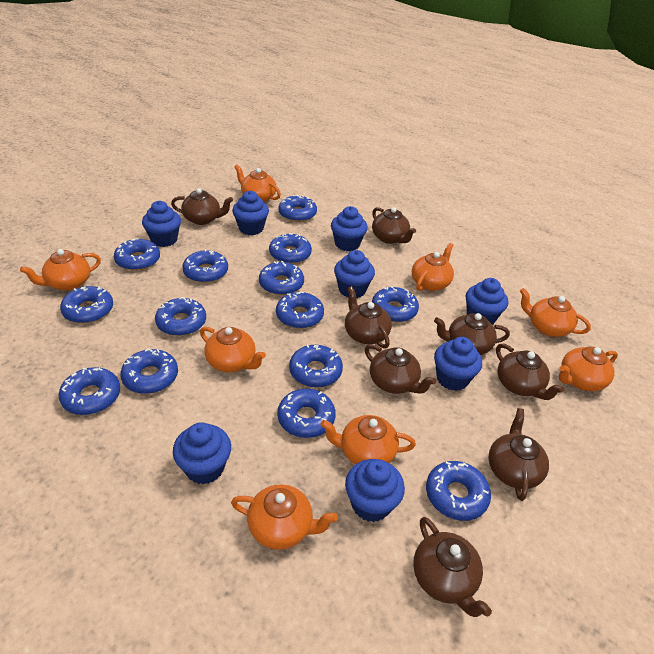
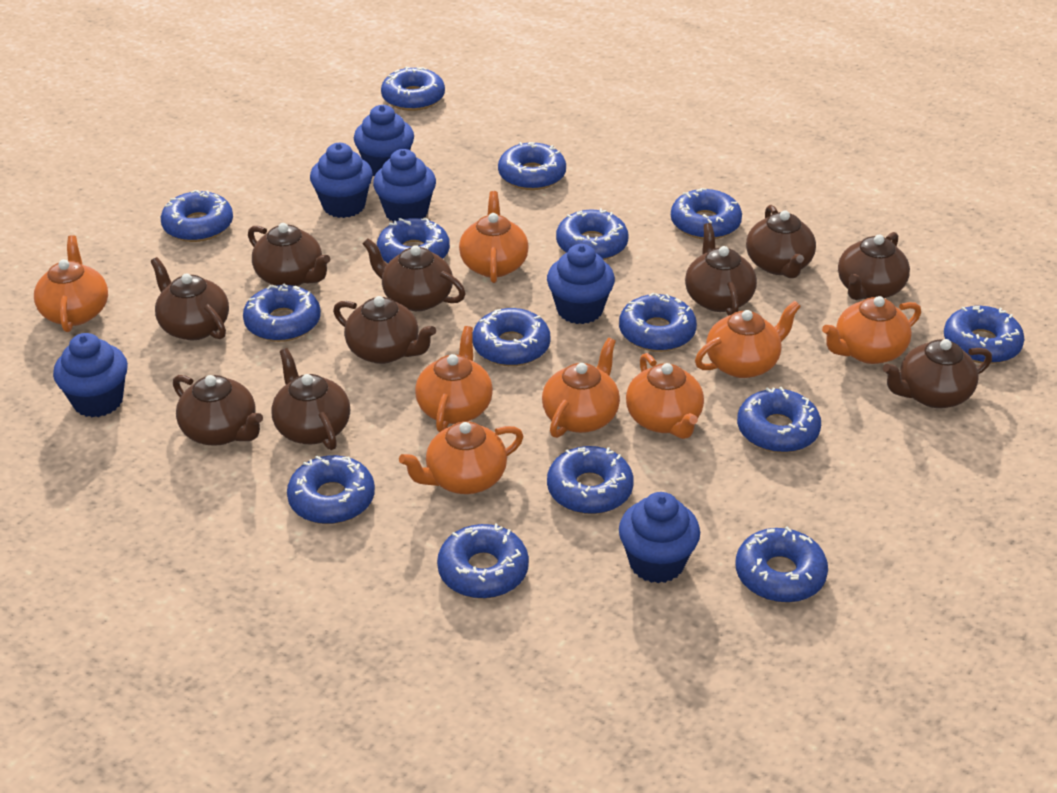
blue cupcake: [142,201,181,247] [173,422,231,485] [232,191,269,235] [331,206,368,251] [334,250,375,298] [345,459,405,522] [434,337,482,391] [466,278,508,325] = 8 -> [53,333,128,417] [310,143,373,218] [354,105,414,176] [373,149,436,223] [547,244,615,324] [619,492,700,583] = 6
blue donut: [58,367,120,415] [60,286,113,323] [114,238,160,271] [120,348,178,394] [155,297,206,336] [182,249,228,283] [259,261,304,295] [269,233,312,264] [276,292,324,329] [277,389,336,438] [278,195,317,222] [289,344,343,388] [372,286,419,322] [426,461,491,521] = 14 -> [161,190,233,242] [243,284,321,342] [287,455,375,524] [377,218,450,263] [381,66,445,111] [437,524,529,599] [472,308,551,366] [498,142,566,190] [547,446,634,514] [556,208,628,260] [619,293,697,352] [671,188,742,239] [736,526,828,603] [737,387,821,453] [944,306,1025,364] = 15
brown teapot: [171,188,233,225] [345,286,392,349] [365,344,436,394] [372,207,416,244] [413,517,492,617] [434,313,510,355] [488,408,549,501] [496,343,564,400] = 8 -> [151,257,229,340] [173,375,263,446] [248,223,331,286] [271,348,350,450] [333,296,436,364] [363,238,466,311] [685,223,757,315] [746,205,816,278] [838,232,910,300] [883,339,992,408] = 10

